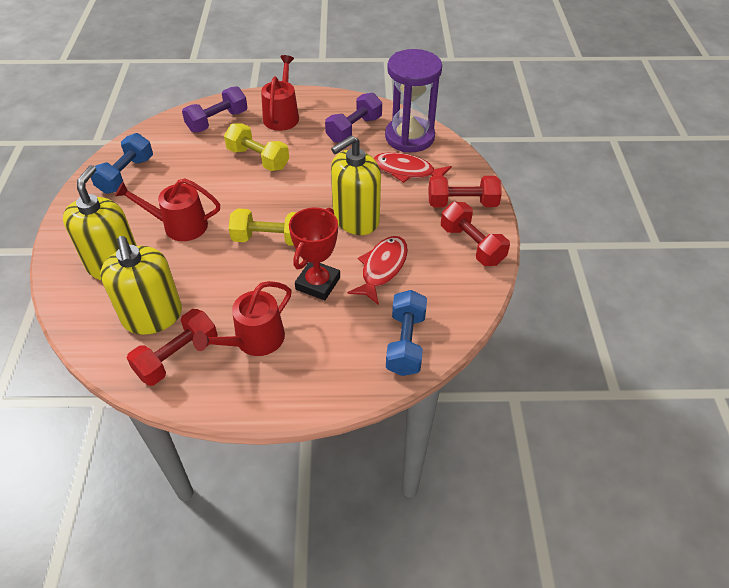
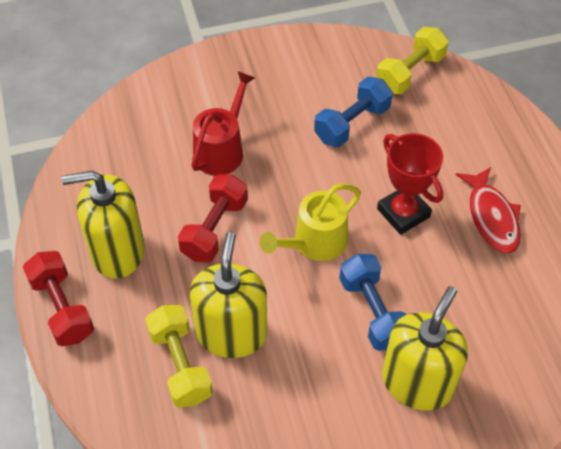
purple dumbbell: [182,86,248,133] [325,92,382,143] = 2 -> none = 0
purple hourglass: [385,49,442,152] = 1 -> none = 0
red dumbbell: [127,309,218,386] [428,176,502,207] [441,202,510,266] = 3 -> [23,251,94,346] [178,174,248,262] = 2
red fish: [348,236,408,305] [374,152,452,183] = 2 -> [456,167,521,254] = 1
red watering can: [115,179,220,241] [193,281,292,356] [261,55,299,131] = 3 -> [192,71,255,175] = 1
yellow watering can: none = 0 -> [260,184,361,261] = 1

